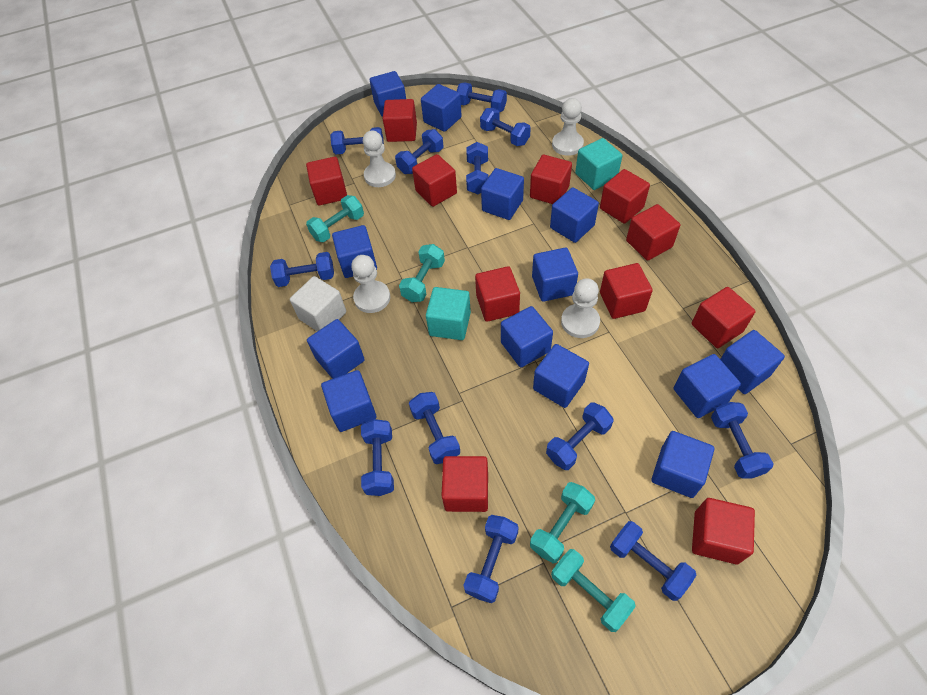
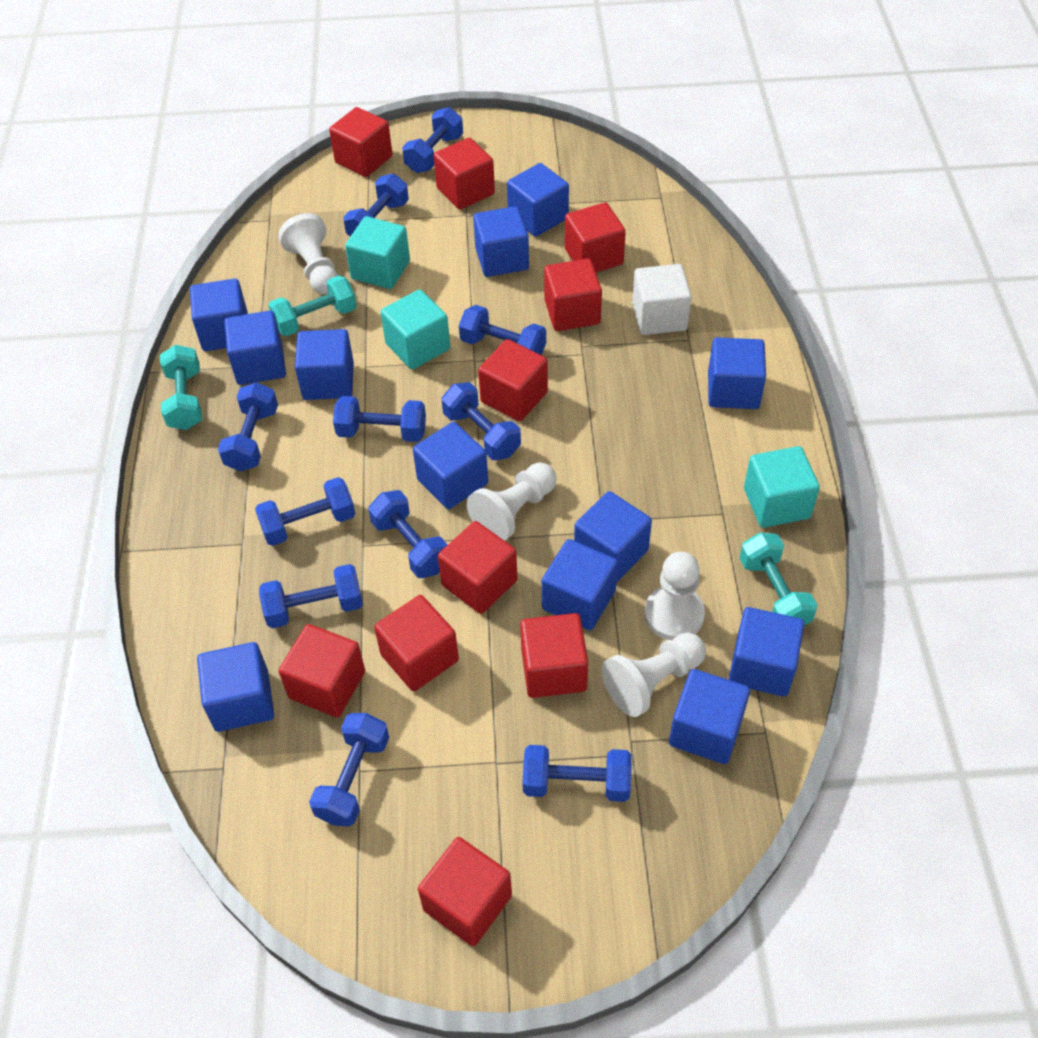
blue cube: [307,319,365,379] [321,370,377,432] [332,225,377,278] [370,71,406,117] [421,84,462,132] [481,168,524,220] [501,306,553,367] [532,247,578,302] [533,344,589,408] [550,187,599,243] [651,431,714,498] [674,354,741,418] [720,330,785,394] = 13 -> [190,279,248,351] [197,642,274,732] [224,311,286,385] [295,329,354,400] [413,422,488,509] [473,206,529,277] [507,163,569,237] [542,539,618,631] [574,491,652,582] [669,669,750,764] [708,337,766,409] [729,607,804,697] = 12
blue dumbbell: [270,252,334,287] [330,127,384,154] [361,419,394,496] [395,129,443,174] [409,392,460,464] [457,82,507,112] [464,515,519,603] [466,142,489,194] [480,108,531,146] [546,402,613,470] [610,521,696,601] [711,402,773,479] = 12 -> [218,382,278,472] [255,477,356,546] [259,564,363,628] [309,713,389,826] [333,396,426,442] [343,174,409,236] [368,490,448,578] [402,107,463,173] [442,382,521,460] [459,305,546,355] [522,745,632,802] = 11
red cube: [306,157,347,205] [383,99,417,142] [412,154,457,207] [441,456,488,512] [475,266,520,322] [530,155,572,204] [600,169,650,224] [600,263,653,319] [626,204,680,261] [692,287,756,348] [692,498,755,564] = 11 -> [278,624,365,717] [329,107,392,177] [374,595,459,691] [418,837,512,946] [434,138,495,210] [438,521,518,614] [478,339,548,421] [520,613,588,698] [544,259,602,331] [565,203,626,272] = 10
turquoise cube: [426,287,471,340] [575,138,622,190] = 2 -> [345,216,410,289] [381,289,450,370] [744,446,820,528] = 3
turquoise dumbbell: [306,195,364,242] [399,244,445,302] [530,482,595,563] [551,549,636,632] = 4 -> [160,345,202,430] [268,275,357,336] [740,533,818,626] = 3

